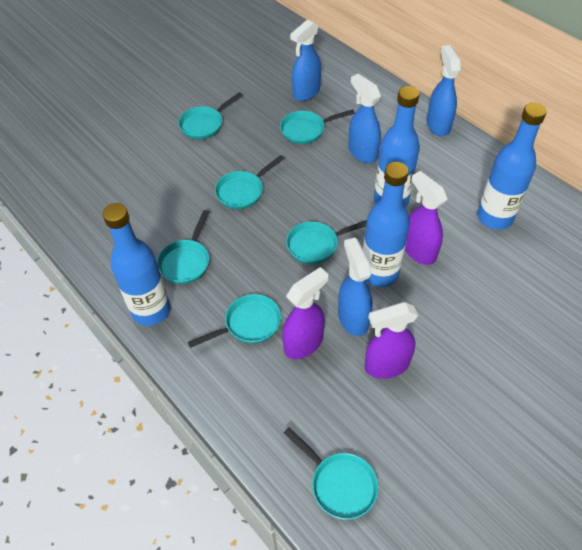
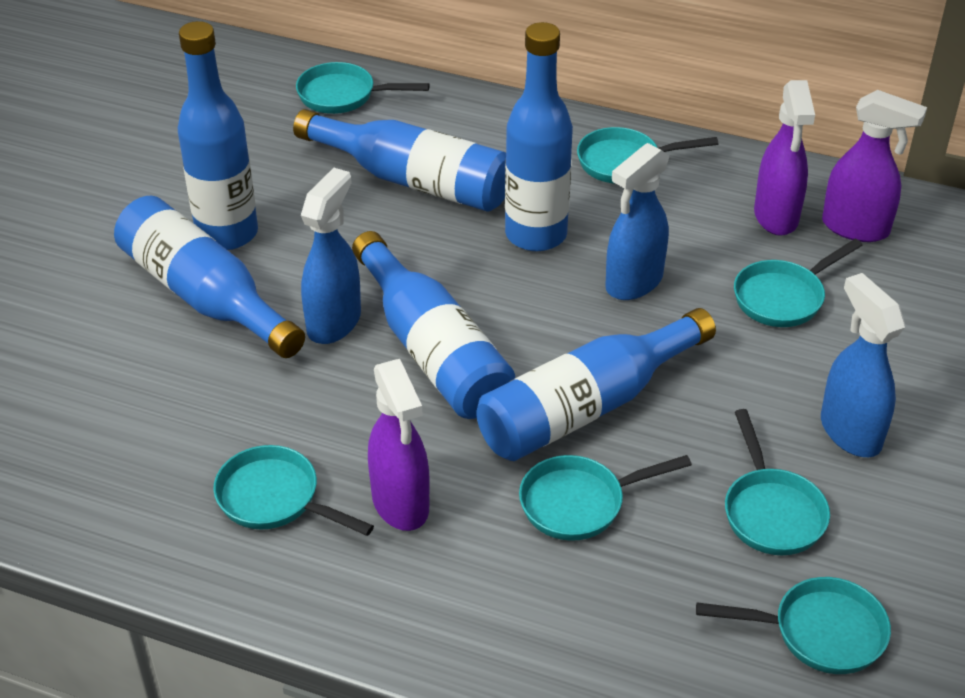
blue bottle: [102,203,171,326] [363,162,410,287] [374,86,420,207] [477,103,547,230] = 4 -> [114,196,305,358] [178,21,258,250] [293,109,506,212] [352,231,515,419] [477,308,716,461] [505,22,573,251] = 6
blue spray bottle: [290,20,321,101] [338,238,372,336] [348,74,381,163] [427,45,461,136] = 4 -> [301,168,361,344] [605,143,670,300] [821,273,905,457] = 3

